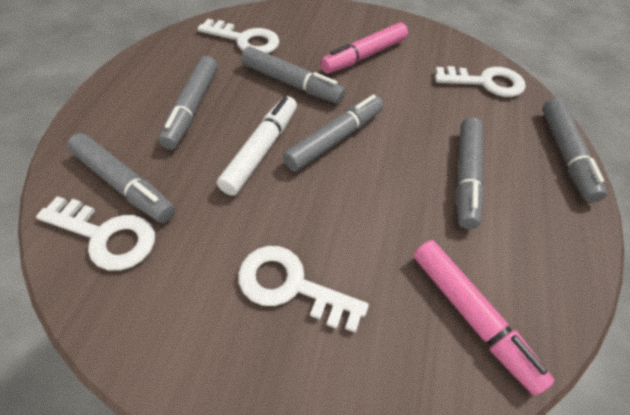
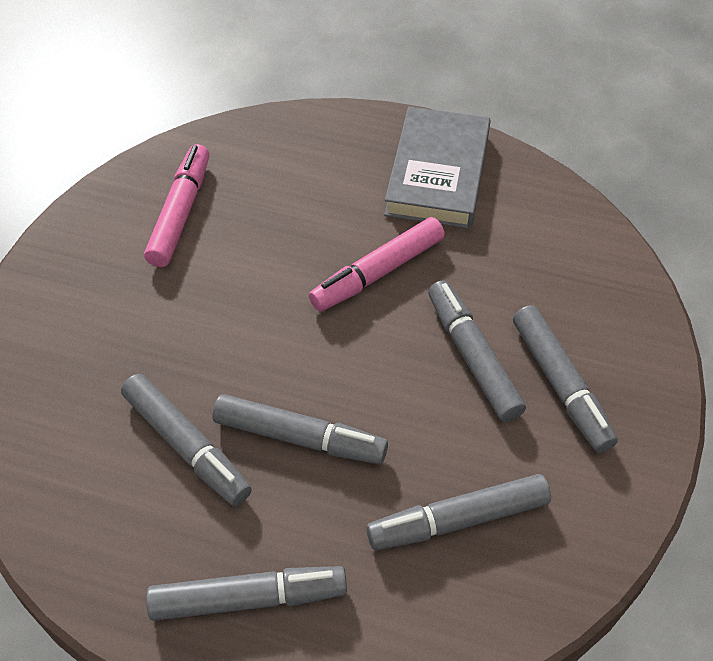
grey book: none = 0 -> [384,107,491,229] = 1
white key: [36,196,155,271] [197,19,280,54] [238,246,369,333] [435,66,526,97] = 4 -> none = 0
white marker: [217,96,297,196] = 1 -> none = 0

